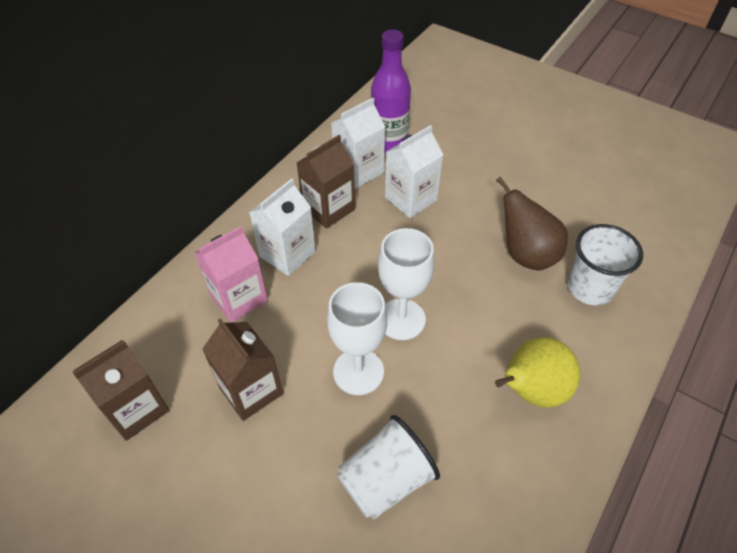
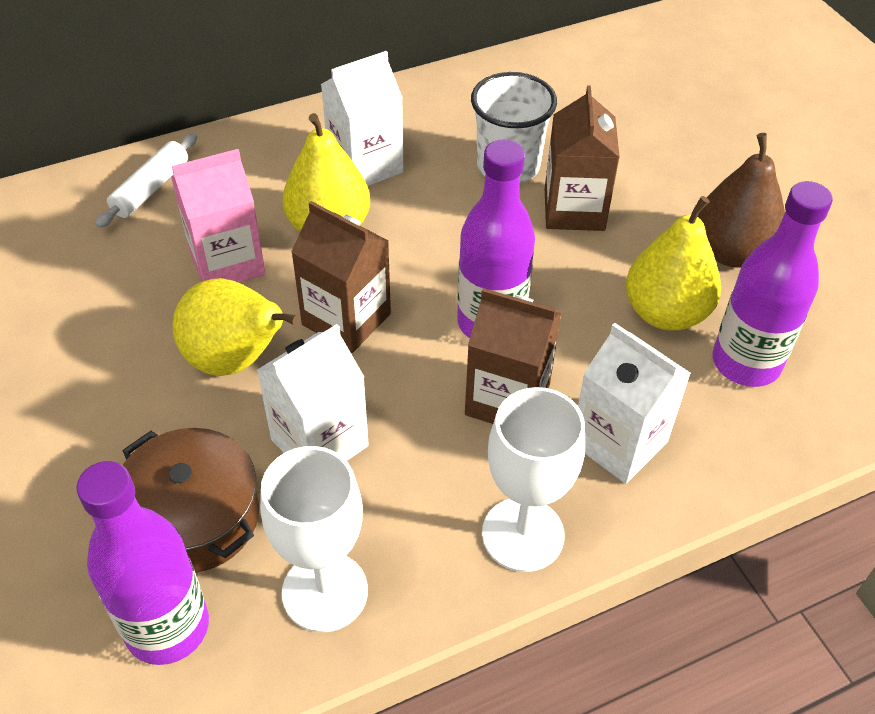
brown pot: none = 0 -> [123,428,259,573] = 1
purple bottle: [371,30,411,153] = 1 -> [76,461,209,665] [457,140,535,338] [712,181,833,387] = 3
white cup: [337,415,440,520] [567,224,643,305] = 2 -> [471,72,557,183] = 1
white rolling pin: none = 0 -> [96,133,197,228] = 1
yellow pear: [495,337,580,408] = 1 -> [173,278,300,376] [283,113,370,232] [626,196,721,331] = 3

